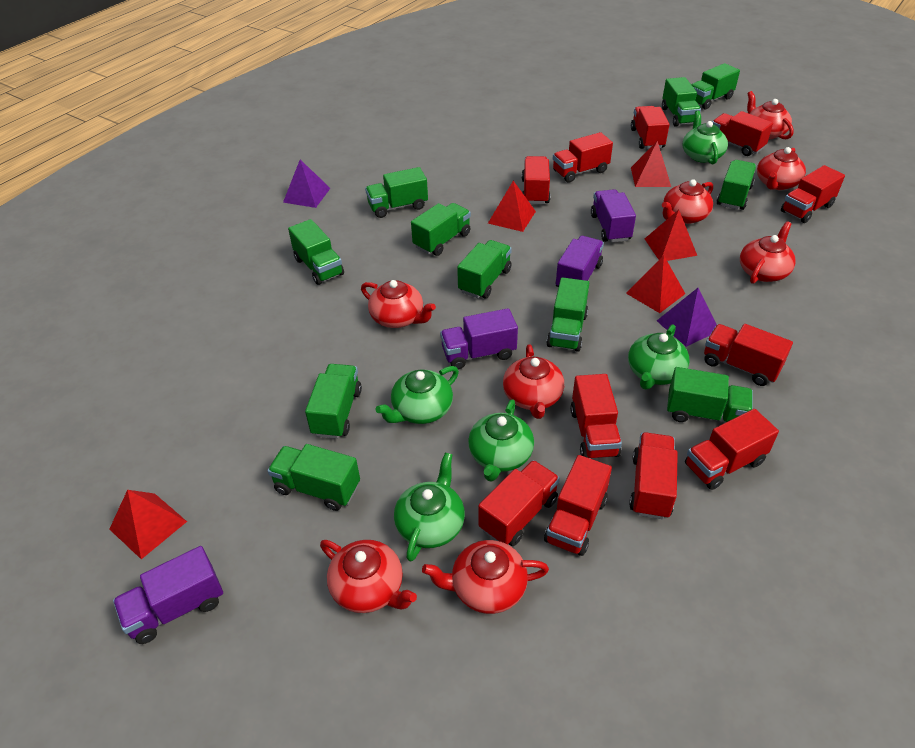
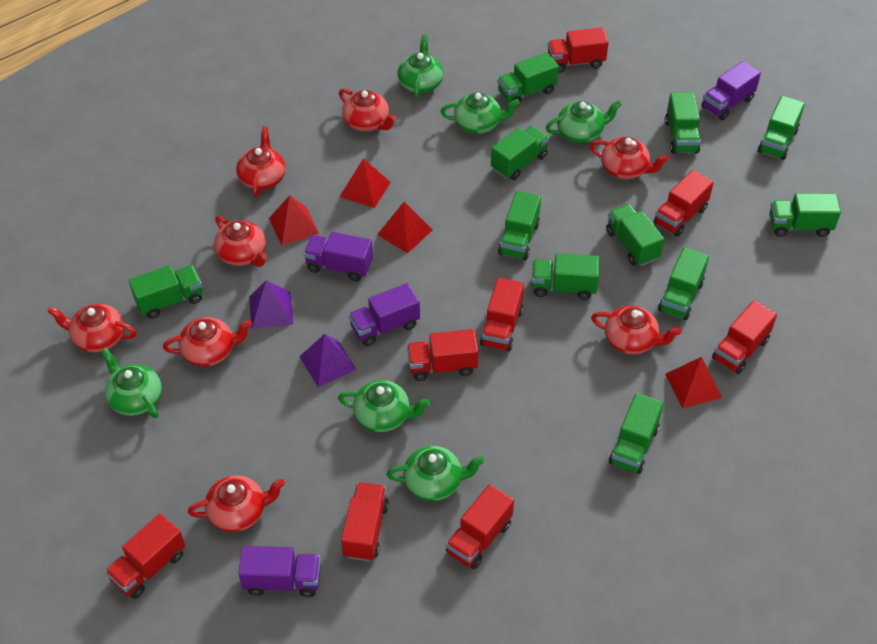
green teapot: [375,366,459,424] [394,453,465,562] [468,399,534,482] [628,324,690,390] [683,111,728,165] = 5 -> [101,348,162,418] [338,380,430,432] [387,446,485,501] [398,35,443,99] [441,92,520,134] [546,100,622,143] = 6
red pyramid: [109,490,187,559] [488,181,536,232] [626,256,685,313] [631,141,671,187] [645,210,697,261] = 5 -> [269,195,319,245] [340,159,391,208] [377,202,432,253] [665,357,722,408] = 4
red truck: [478,460,560,546] [522,156,550,204] [544,455,612,556] [553,132,613,183] [570,374,622,458] [629,432,678,519] [631,106,670,149] [685,409,779,490] [704,324,793,386] [712,111,773,156] [781,165,845,223] = 11 -> [105,514,185,599] [341,482,389,561] [407,329,479,381] [446,484,514,569] [480,277,524,351] [547,28,609,73] [654,170,714,237] [712,301,777,374] = 8

